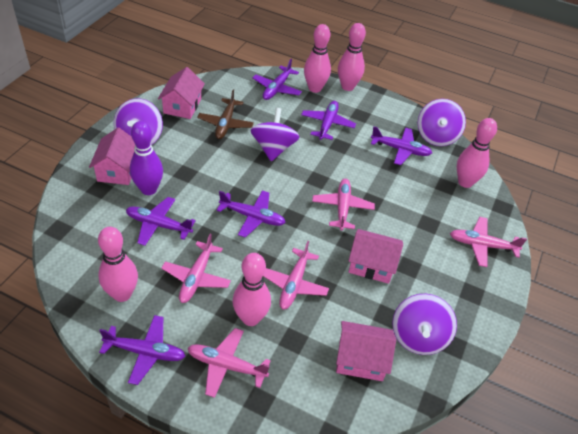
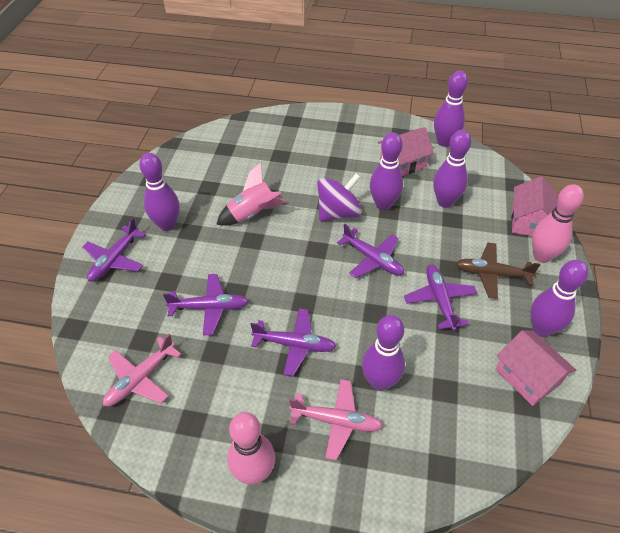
pink bowling pin: [98,227,138,302] [233,253,271,326] [304,24,331,93] [338,23,366,91] [457,118,497,188] = 5 -> [227,412,275,484] [532,184,584,263] = 2
pink house: [89,128,135,185] [158,67,205,119] [336,321,396,381] [349,229,403,284] = 4 -> [378,127,434,176] [496,330,576,406] [511,176,558,236] = 3
pink plane: [161,234,231,303] [188,328,271,398] [263,241,329,310] [312,179,375,231] [450,217,527,267] = 5 -> [103,334,181,406] [289,379,383,460] = 2
pink rocket: none = 0 -> [216,162,286,226] = 1
purple bowling pin: [130,121,163,195] = 1 -> [139,153,180,231] [362,315,405,391] [370,132,403,210] [433,130,471,208] [434,71,468,147] [531,260,588,337] = 6
purple plane: [99,315,186,385] [126,197,196,246] [217,191,286,238] [252,59,302,100] [301,101,356,140] [371,126,432,165] = 6 -> [82,218,146,282] [163,274,249,335] [250,308,336,376] [337,224,404,278] [404,264,477,331] = 5
purple spinning top: [114,98,163,145] [251,108,299,161] [392,294,457,355] [418,99,466,146] = 4 -> [317,173,362,221] = 1

